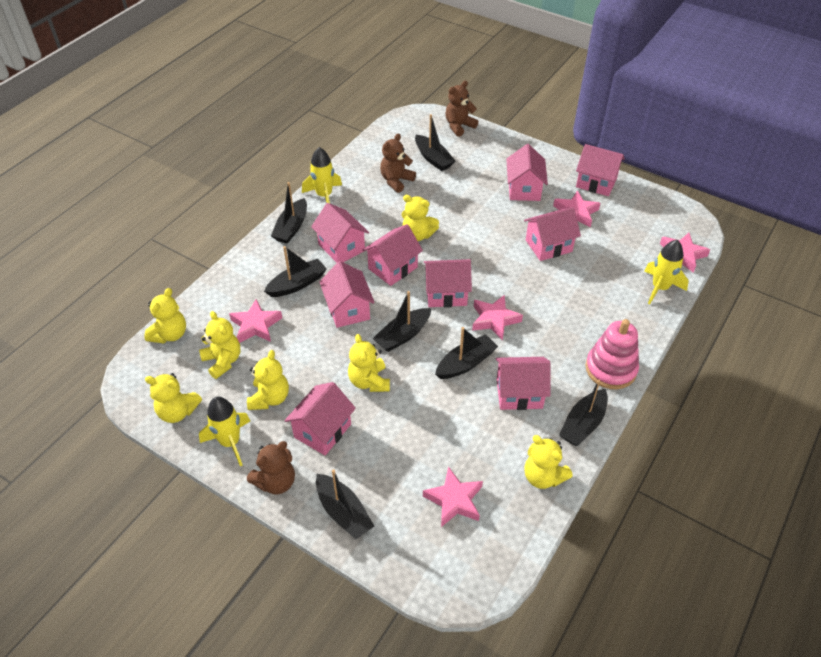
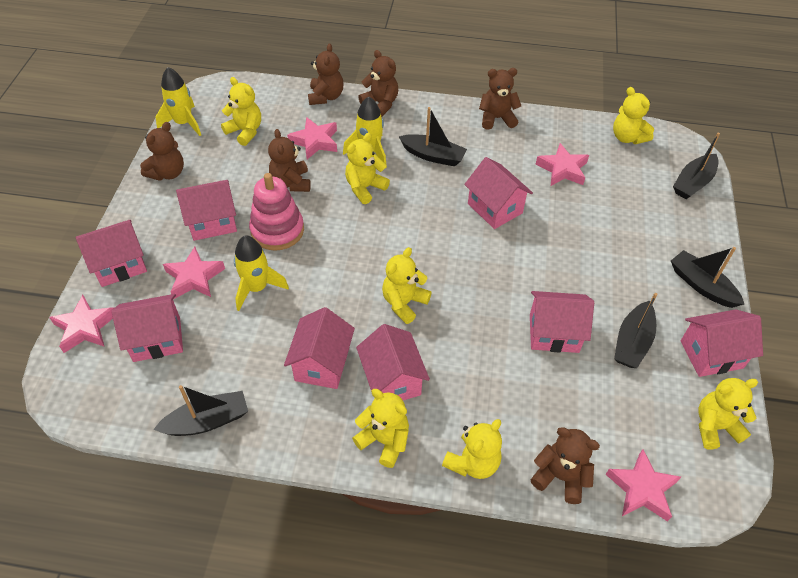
black boat: [264,246,327,297] [271,182,307,244] [316,469,374,539] [372,291,431,352] [415,114,455,171] [435,327,498,379] [559,380,608,446] = 7 -> [153,385,248,436] [399,107,467,166] [614,293,658,368] [671,247,744,308] [673,133,720,199] = 5
brown teddy bear: [247,441,295,494] [380,133,416,193] [445,81,479,137] = 3 -> [140,122,184,181] [268,129,311,192] [308,43,344,105] [358,50,398,117] [479,68,521,130] [531,427,600,504] = 6
pink house: [284,382,356,455] [311,203,369,263] [319,261,375,328] [362,224,423,286] [424,259,472,307] [495,357,551,410] [506,144,548,201] [524,207,581,261] [576,144,625,196] = 9 -> [76,220,147,287] [112,294,183,362] [176,180,237,241] [284,307,355,389] [356,324,430,400] [464,157,533,229] [530,291,594,353] [681,310,763,377] = 8

